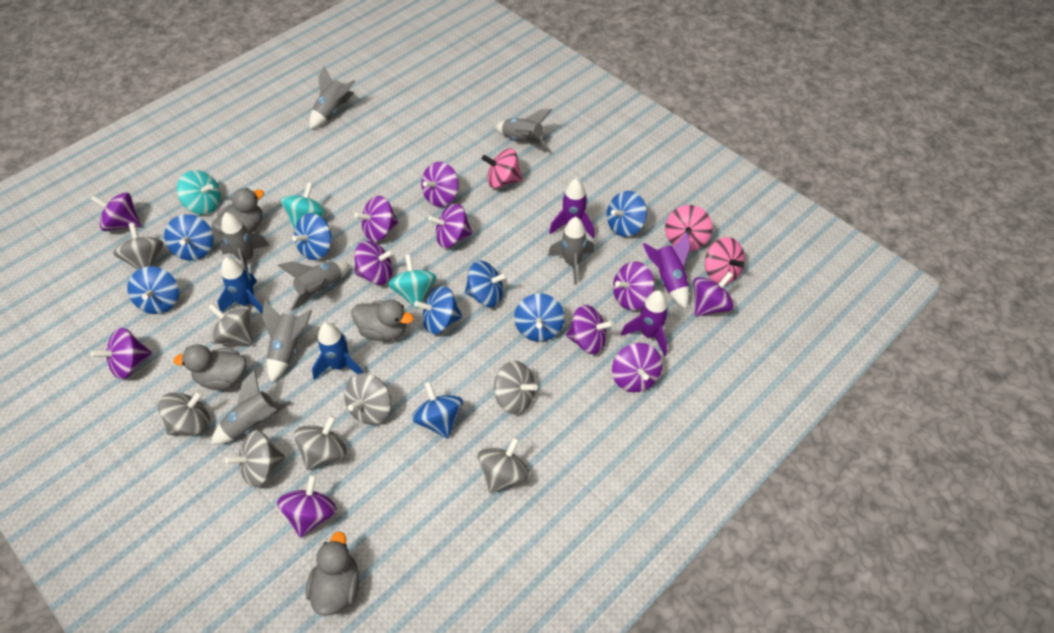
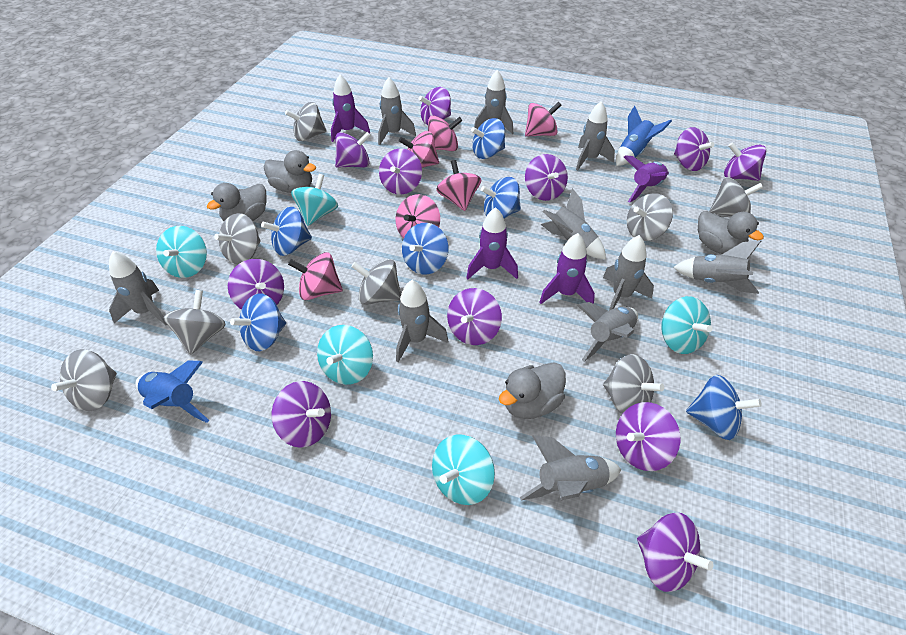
blue spinning top: [127,266,179,314] [164,214,214,261] [292,213,332,260] [412,381,463,439] [414,286,462,335] [465,261,508,307] [514,293,565,342] [607,191,647,237] = 8 -> [230,294,286,351] [261,207,312,256] [402,223,449,275] [471,118,505,159] [481,177,521,218] [686,375,762,440] = 6
grey rocket: [211,370,292,444] [220,212,270,272] [262,300,313,382] [277,261,350,311] [309,66,356,129] [495,109,552,152] [548,217,594,285] = 7 -> [109,251,167,325] [378,77,416,145] [396,280,448,363] [474,70,513,134] [520,435,622,500] [540,188,606,259] [576,101,615,171] [577,302,638,361] [603,235,654,310] [673,240,761,294] = 10
pink spinning top: [482,148,522,188] [665,205,713,251] [705,237,745,285] = 3 -> [288,252,343,300] [396,194,440,238] [399,131,439,168] [428,115,462,151] [436,160,481,211] [525,102,561,137] = 6
purple rocket: [549,178,595,239] [621,290,669,356] [643,232,691,309] = 3 -> [331,75,370,142] [466,207,518,279] [539,233,595,304] [624,155,669,202] = 4
turquoise spinning top: [177,170,221,214] [281,182,326,230] [388,254,437,309] = 3 -> [156,226,207,278] [291,174,338,226] [317,325,373,385] [432,435,495,505] [661,296,712,354] = 5

